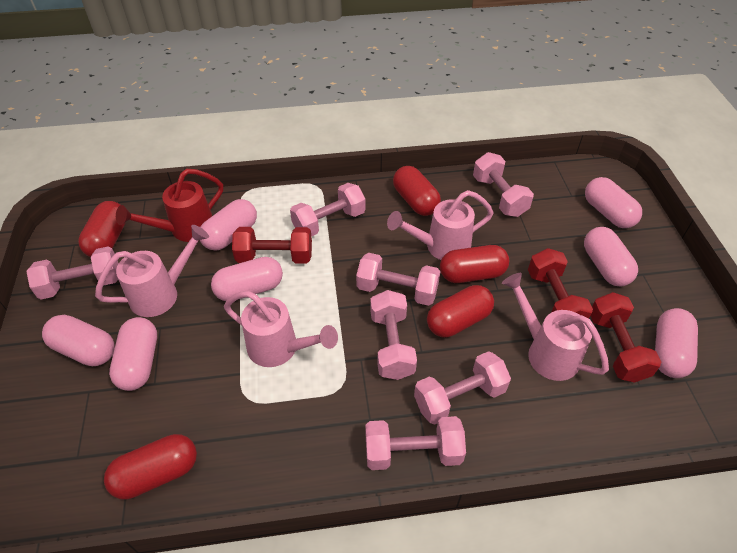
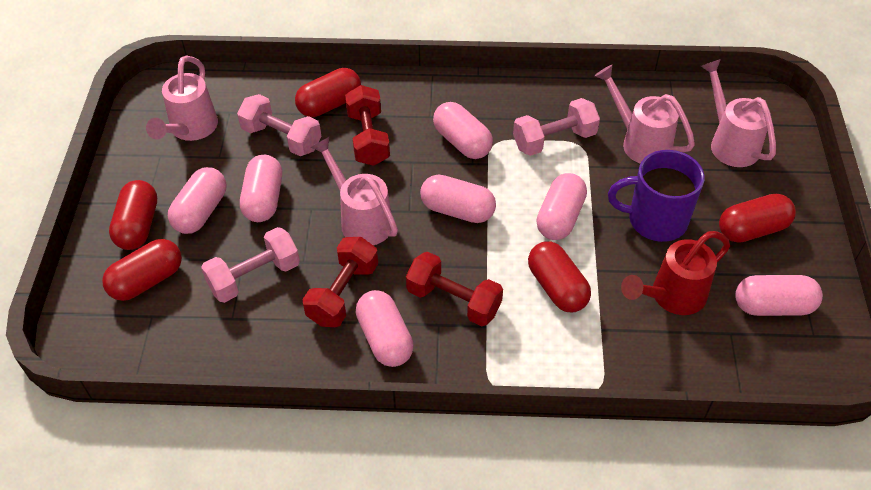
pink dumbbell: [26,247,118,300] [290,183,366,237] [356,253,440,306] [365,416,466,470] [370,290,417,380] [414,351,511,425] [473,152,534,217] = 7 -> [201,227,300,303] [237,94,321,156] [513,98,600,156] = 3
purple mug: none = 0 -> [608,150,705,242] = 1

